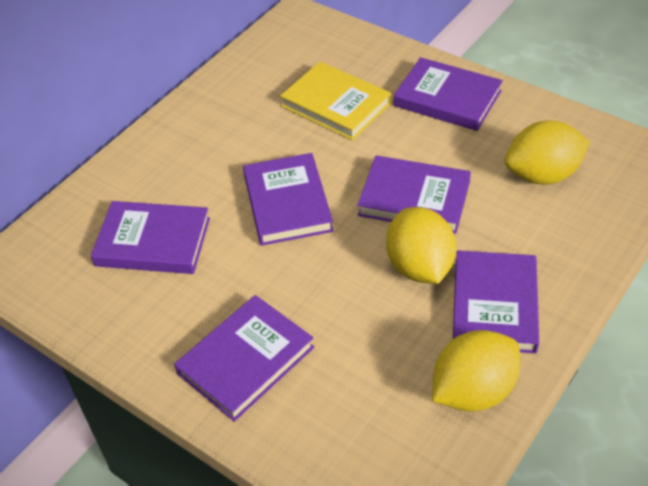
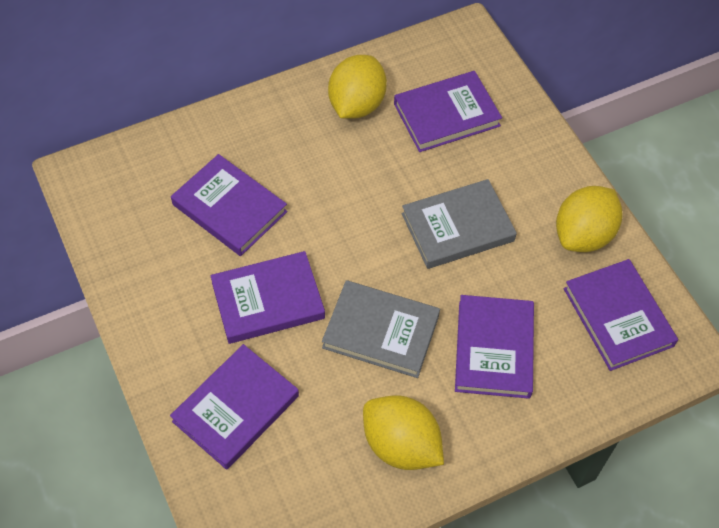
grey book: none = 0 -> [322,280,440,378] [401,179,517,269] = 2
yellow book: [280,62,391,140] = 1 -> none = 0

